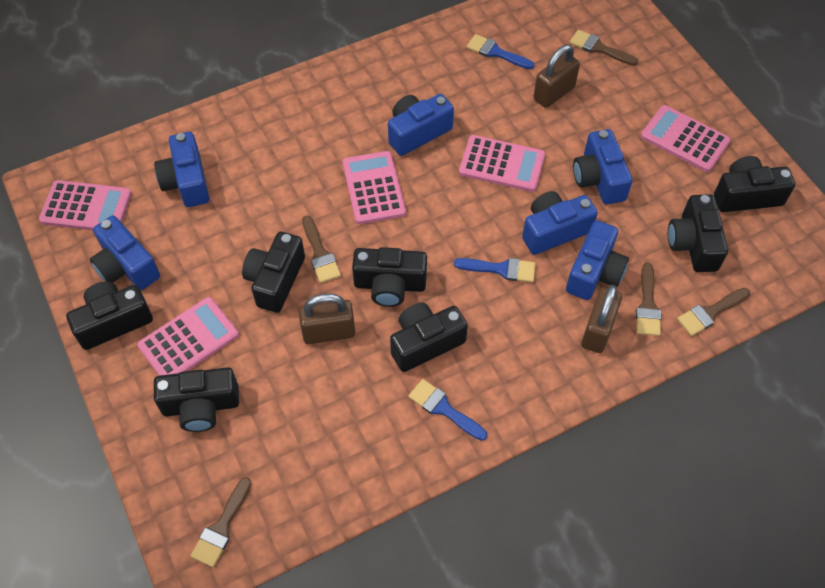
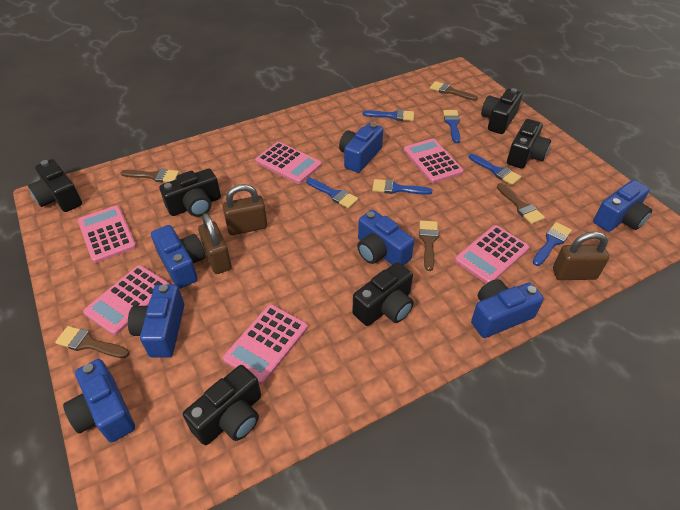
black camera: [66,282,153,350] [154,367,239,432] [242,232,305,313] [352,247,427,307] [390,303,468,372] [668,194,728,272] [714,156,795,212] = 7 -> [28,159,82,212] [160,168,221,217] [183,365,261,445] [352,262,414,326] [481,88,522,134] [507,119,551,169] = 6
blue brush: [408,379,487,441] [454,258,536,282] [467,34,535,69] = 3 -> [306,178,358,209] [363,109,414,121] [372,179,432,195] [443,110,460,143] [469,154,521,185] [532,222,572,266] = 6
blue camera: [90,216,160,290] [154,132,209,207] [388,94,454,156] [522,191,598,255] [566,220,629,300] [573,129,633,205] = 6 -> [63,359,135,442] [128,284,184,358] [151,225,205,289] [339,123,383,173] [357,210,414,266] [471,279,544,338] [593,180,653,232] = 7
pink calculator: [39,180,132,230] [137,297,239,376] [342,151,406,224] [459,135,545,192] [641,105,731,172] = 5 -> [78,205,137,263] [83,265,169,335] [223,304,308,384] [255,142,322,184] [404,139,464,183] [455,225,529,284] = 6

